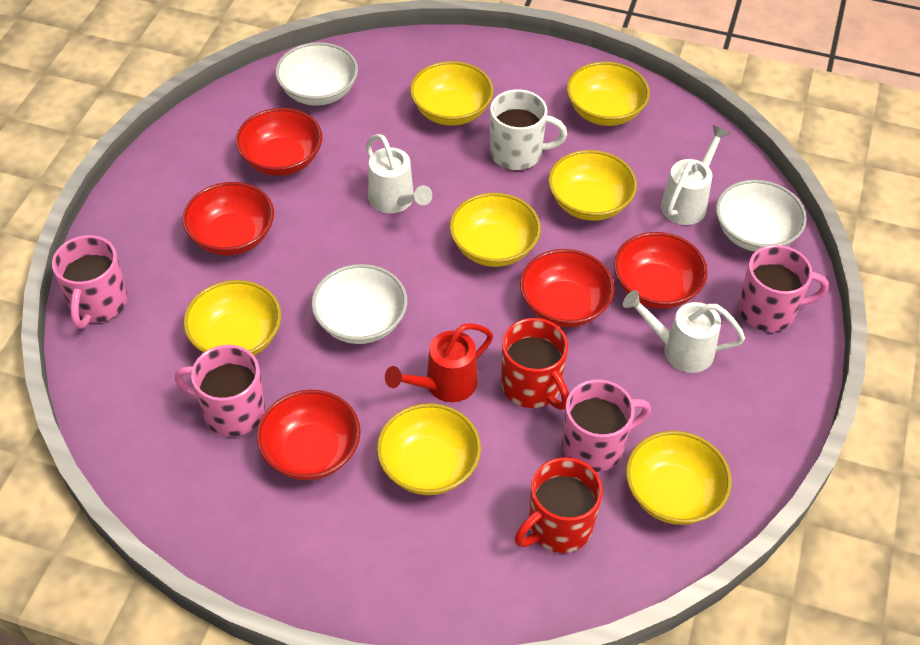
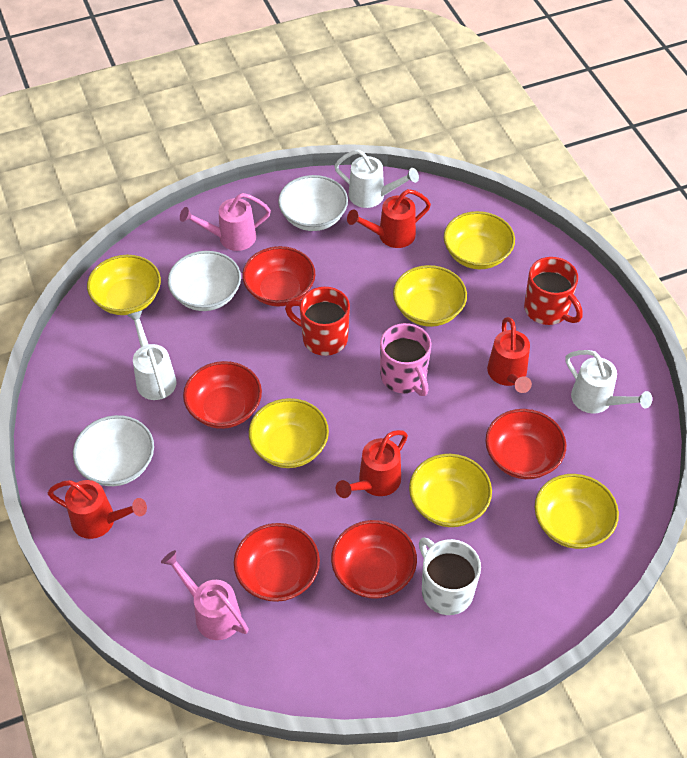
pink mug: [52,235,127,329] [175,345,265,436] [562,379,651,472] [738,245,829,332] = 4 -> [380,323,431,396] = 1
pink watering can: none = 0 -> [161,550,249,640] [180,193,271,251] = 2
red watering can: [385,323,493,402] = 1 -> [48,480,147,539] [335,430,408,498] [347,189,431,248] [487,317,532,393] = 4
yellow bowl: [183,280,281,356] [377,403,481,495] [410,61,493,126] [450,193,541,267] [548,150,637,221] [567,62,650,126] [626,431,732,525] = 7 -> [87,255,161,315] [249,398,329,468] [393,265,467,327] [409,454,492,527] [444,211,515,269] [535,474,619,549] = 6

